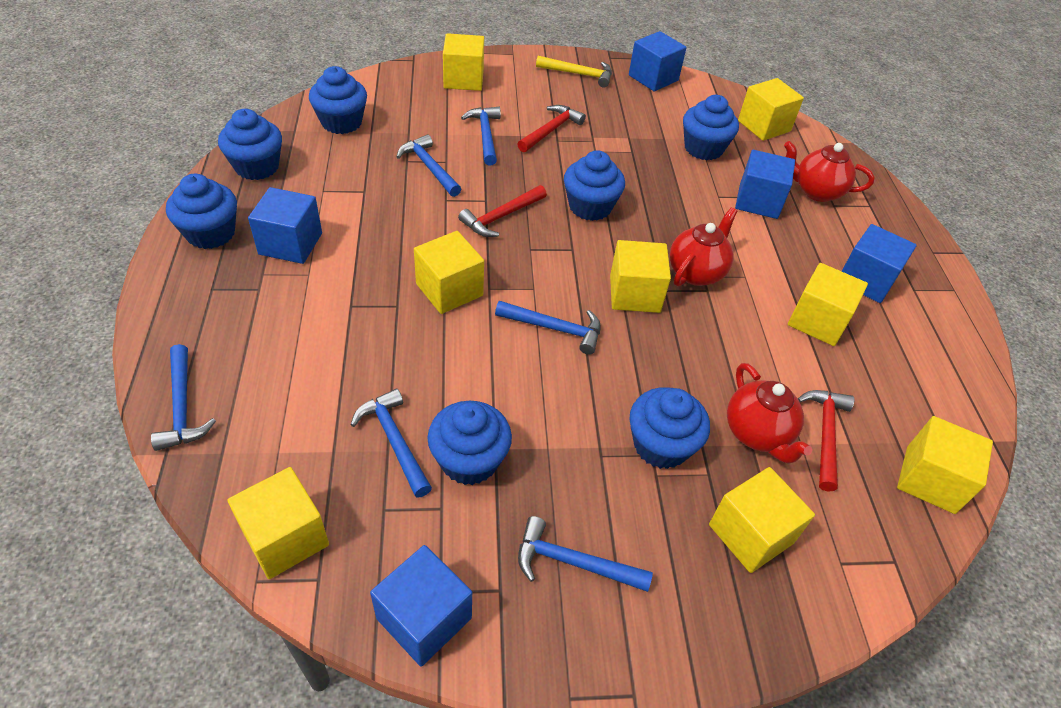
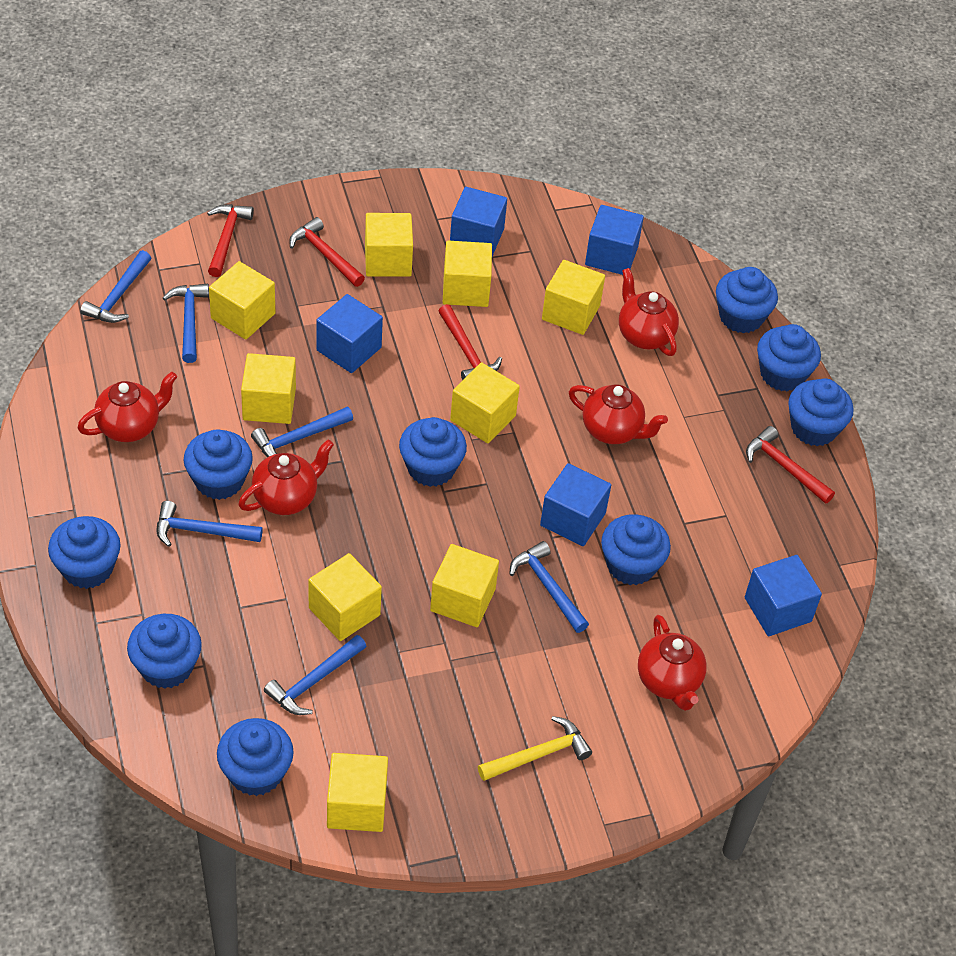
blue cupcake: [166,174,237,249] [218,109,282,180] [309,66,367,134] [427,401,512,485] [564,150,625,221] [629,387,710,469] [683,95,739,160] = 7 -> [48,516,121,589] [127,614,202,689] [184,429,253,500] [217,718,294,796] [399,417,467,487] [601,514,671,585] [716,267,778,333] [757,324,821,391] [788,378,854,446] = 9
red hammer: [458,185,547,237] [517,105,586,152] [798,390,854,492] = 3 -> [207,204,254,277] [289,217,365,287] [439,304,502,380] [746,426,835,504] = 4
red teapot: [670,207,737,286] [727,363,812,464] [784,141,875,202] = 3 -> [78,372,177,442] [238,440,334,515] [569,384,668,444] [619,268,679,356] [638,615,707,711] = 5
yellow cube: [227,467,329,579] [414,231,484,314] [443,33,484,91] [610,240,671,313] [709,467,815,573] [738,78,804,141] [788,263,868,346] [897,416,993,514] = 8 -> [209,261,275,339] [241,353,296,424] [308,553,382,641] [327,753,388,832] [365,213,413,277] [430,544,499,627] [443,241,492,307] [450,362,520,443] [542,260,605,335] = 9

